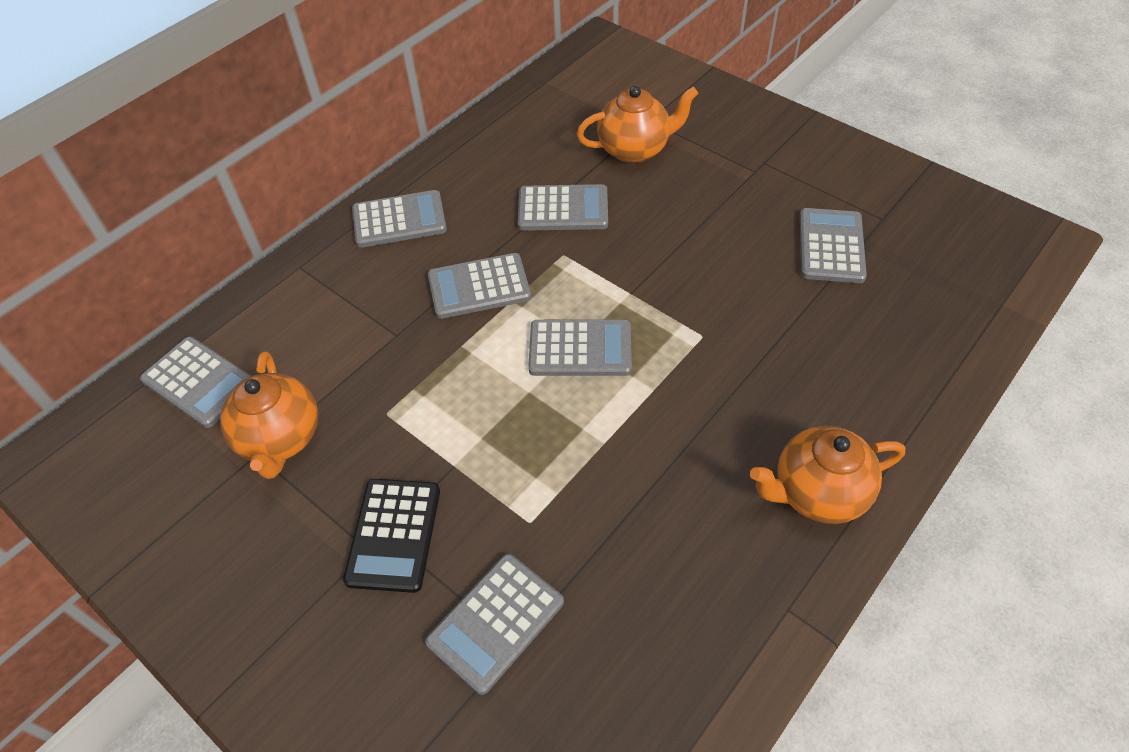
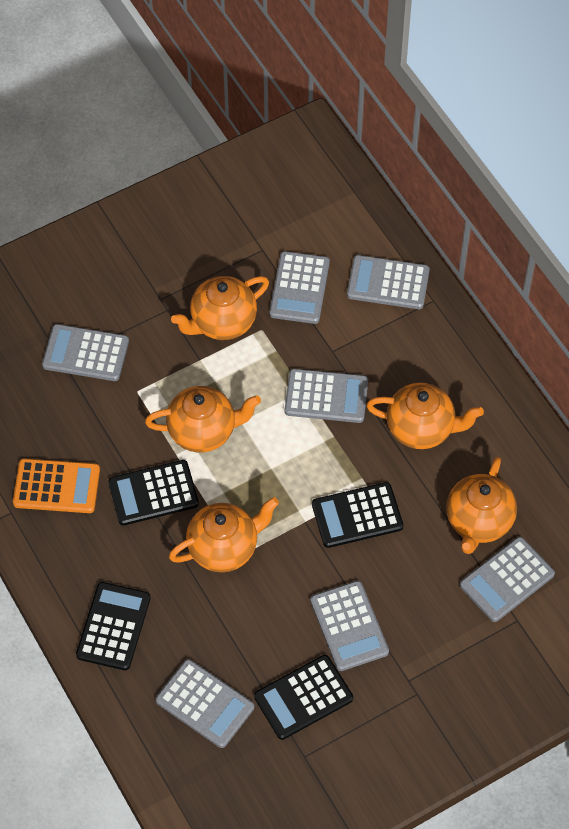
black calculator: [343,479,440,593] = 1 -> [76,582,151,670] [108,460,199,526] [254,655,353,740] [312,482,403,548] = 4
orange calculator: none = 0 -> [13,458,100,513] = 1
orange teapot: [220,351,318,479] [576,86,698,163] [750,426,906,524] = 3 -> [145,386,261,452] [169,497,279,572] [171,276,269,340] [366,383,484,449] [446,457,517,554] = 5

